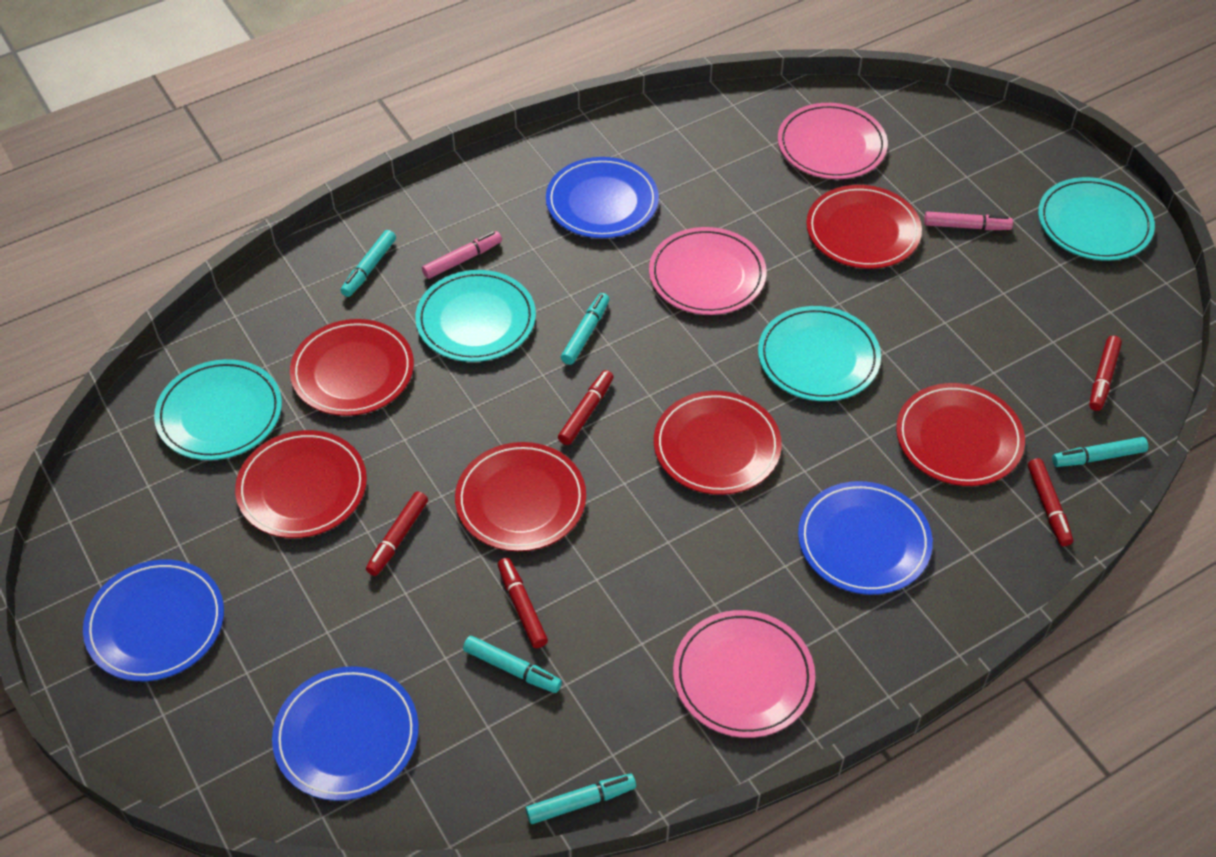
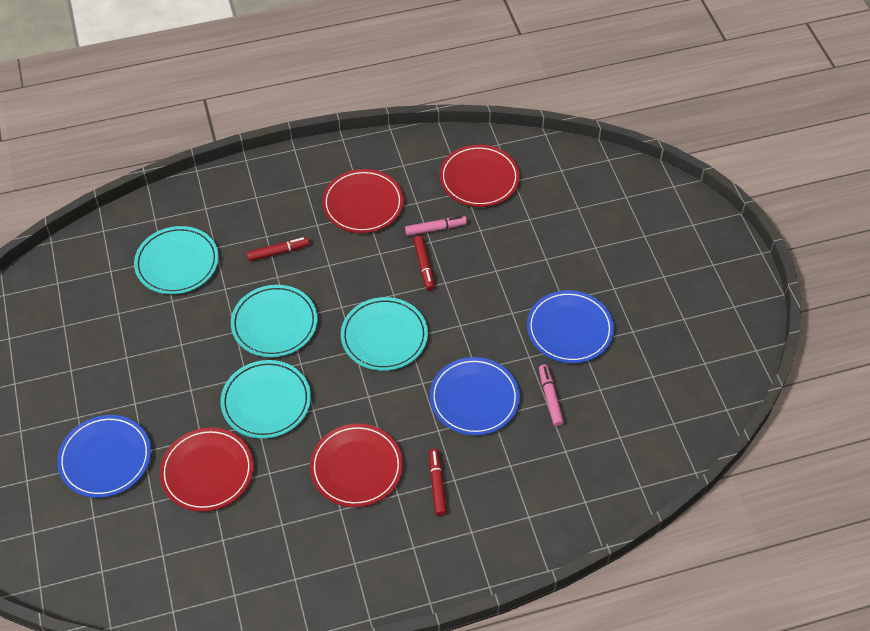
blue plate: [83,560,224,681] [272,666,419,801] [546,157,659,238] [798,481,933,595] = 4 -> [57,415,151,498] [430,357,520,436] [527,290,614,363] = 3
pink plate: [649,227,767,315] [673,610,815,738] [778,103,888,179] = 3 -> none = 0
red marker: [366,491,428,576] [498,558,548,648] [558,370,614,445] [1028,458,1073,546] [1089,335,1122,411] = 5 -> [247,237,309,262] [413,235,435,290] [429,449,447,516] = 3
red plate: [235,430,367,538] [290,319,414,416] [455,442,586,551] [654,391,782,495] [806,185,922,269] [896,383,1025,486] = 6 -> [160,428,253,512] [310,424,403,507] [322,169,404,233] [440,145,520,207] = 4
turquoise marker: [341,230,396,297] [463,636,562,693] [526,774,636,824] [561,293,609,365] [1052,437,1148,467] = 5 -> none = 0

